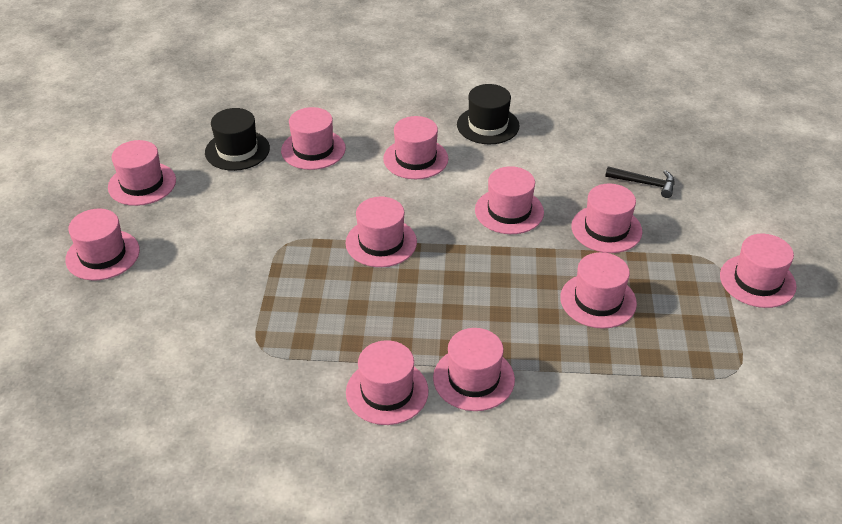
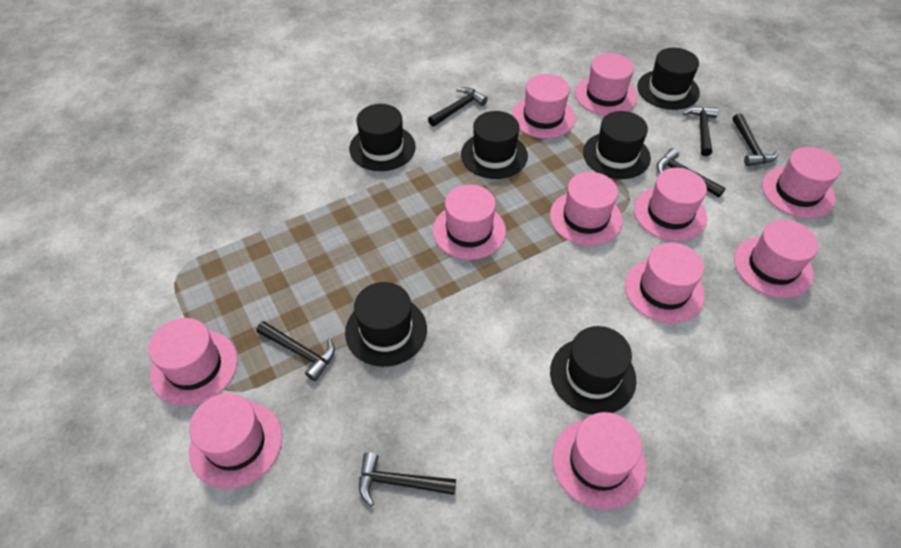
black hammer: [605,167,675,198] = 1 -> [256,321,335,381] [359,452,456,506] [428,87,488,126] [657,148,726,198] [683,106,719,156] [732,113,779,166] = 6
black hat: [205,108,270,171] [457,84,520,144] = 2 -> [345,282,427,367] [349,104,416,171] [461,111,528,179] [550,326,636,415] [583,111,651,179] [637,48,700,110] = 6

